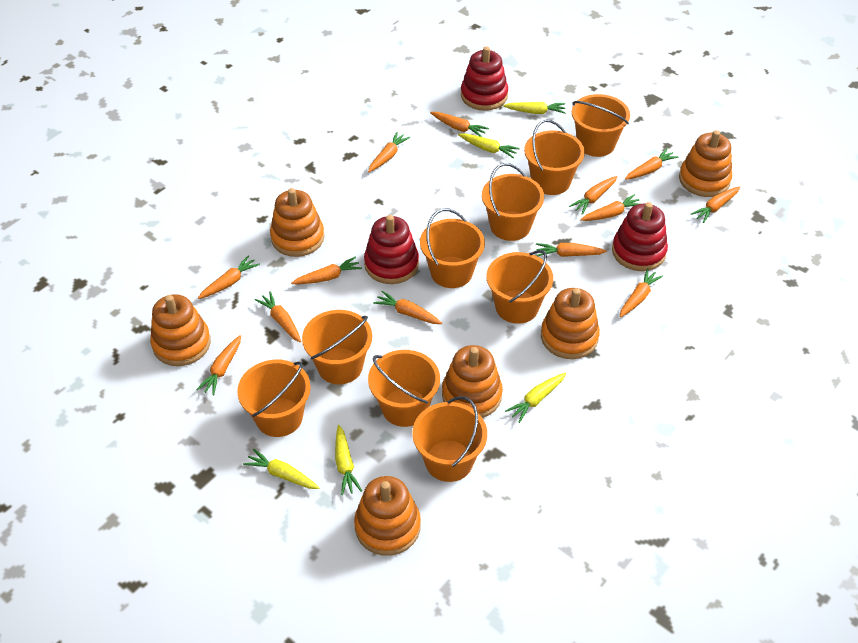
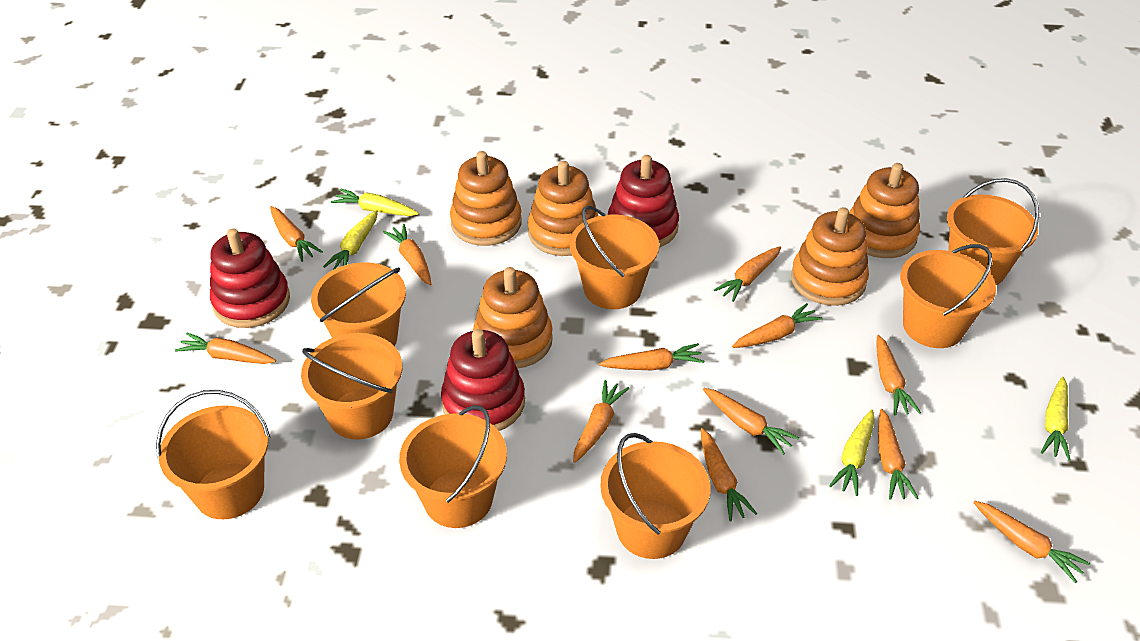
orange bucket: [237,360,311,437] [302,310,372,384] [368,350,440,427] [412,396,487,482] [420,209,485,288] [482,163,544,241] [487,250,553,324] [524,120,585,195] [572,94,630,157] = 9 -> [156,390,270,519] [301,333,402,440] [311,262,406,346] [399,405,507,528] [570,205,659,309] [600,433,710,559] [900,244,996,348] [947,178,1039,285] = 8
orange carrot: [196,335,241,395] [198,255,260,299] [255,292,301,342] [291,257,362,284] [368,132,410,172] [373,291,442,324] [430,112,489,137] [536,243,607,257] [569,176,617,215] [581,194,640,221] [620,268,663,317] [625,148,678,180] [691,186,740,223] = 13 -> [175,333,276,364] [270,206,323,262] [383,224,431,285] [573,380,630,463] [599,343,704,370] [701,428,757,521] [703,388,799,455] [714,247,781,302] [732,303,823,348] [876,335,921,416] [878,409,918,500] [973,501,1090,583] = 12
orange stacking toy: [150,294,211,366] [270,188,324,257] [354,476,421,556] [442,345,503,418] [541,288,600,359] [679,130,732,197] = 6 -> [450,151,522,246] [473,267,553,368] [528,161,598,256] [791,207,869,306] [849,163,920,258] = 5
yellow carrot: [243,449,319,489] [335,425,362,495] [458,133,520,158] [503,102,566,114] [505,373,566,423] = 5 -> [323,210,378,270] [331,188,419,216] [829,409,875,496] [1041,377,1071,461] = 4

